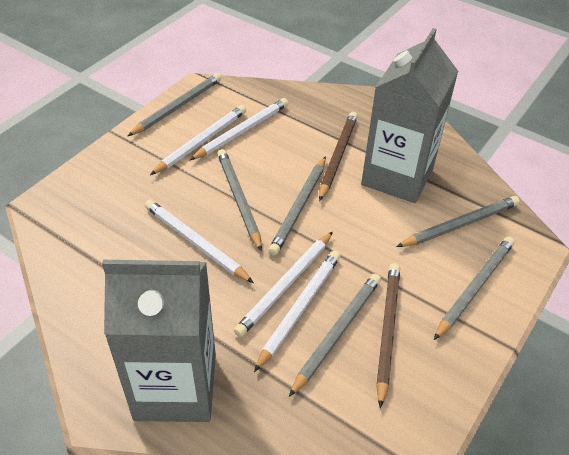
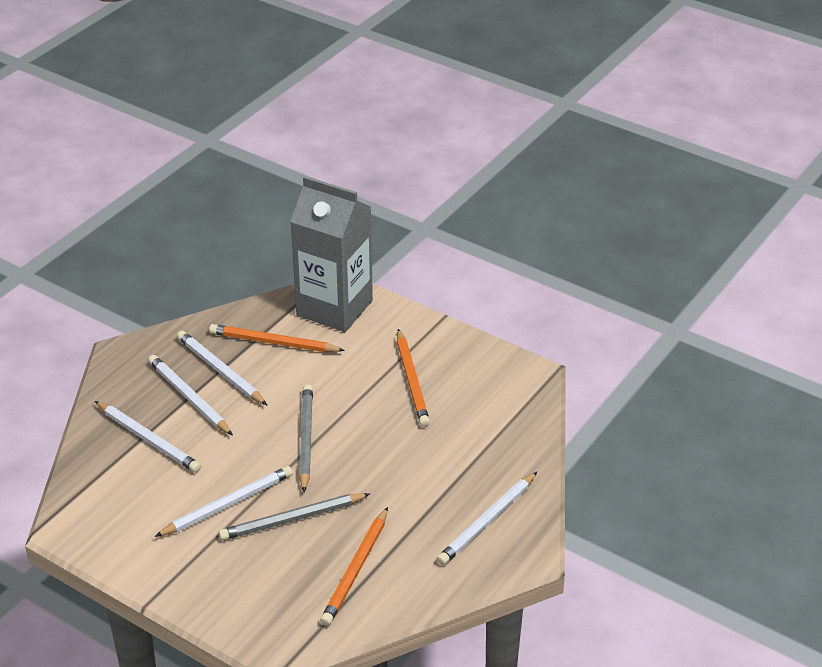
brown pencil: [319,112,358,201] [376,263,400,408] = 2 -> none = 0
grey carton: [102,260,216,422] [361,28,458,203] = 2 -> [290,176,373,332] = 1
grey pencil: [128,73,221,136] [217,149,262,252] [268,156,326,256] [289,273,381,397] [396,196,520,247] [434,237,515,340] = 6 -> [218,493,370,540] [299,384,313,492] = 2
orange pencil: none = 0 -> [209,324,345,352] [320,507,388,626] [397,329,430,427] = 3

